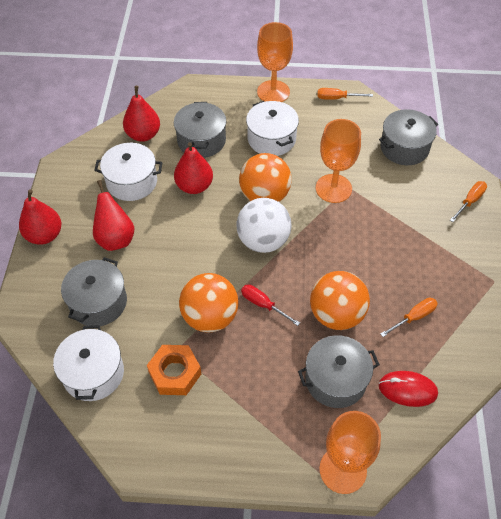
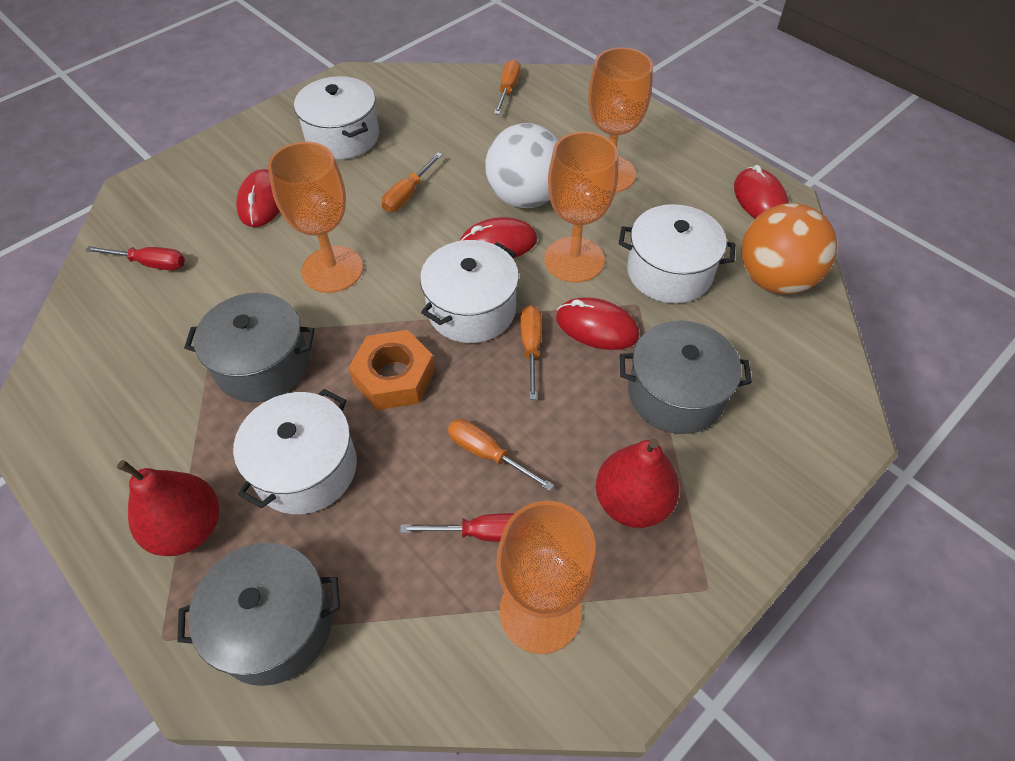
grey pot: [61,257,127,326] [174,102,226,158] [298,335,380,408] [379,109,438,165] = 4 -> [177,542,340,686] [184,293,315,402] [620,320,752,434] = 3
orange ball: [179,273,238,333] [239,153,292,202] [310,271,370,330] = 3 -> [741,203,837,294] = 1
orange goblet: [257,22,293,102] [316,119,361,203] [319,411,381,494] = 3 -> [268,142,363,293] [496,501,597,654] [544,132,618,283] [588,47,653,193] = 4
orange screwdriver: [317,88,373,100] [380,298,438,337] [450,181,487,222] = 3 -> [381,153,443,212] [448,419,554,491] [494,60,521,114] [520,305,542,400] = 4
red mouse: [378,371,438,407] = 1 -> [236,169,280,227] [460,217,537,258] [556,297,639,350] [734,165,789,218] = 4
red pear: [19,189,61,245] [93,180,134,251] [123,86,160,142] [174,142,213,194] = 4 -> [117,460,219,556] [596,439,679,528] = 2
red screwdriver: [241,284,300,326] = 1 -> [85,246,185,270] [400,513,514,542] = 2
white pot: [53,325,124,401] [94,143,163,201] [246,101,299,156] = 3 -> [233,389,357,514] [294,76,379,160] [420,240,519,343] [619,204,735,303] = 4

